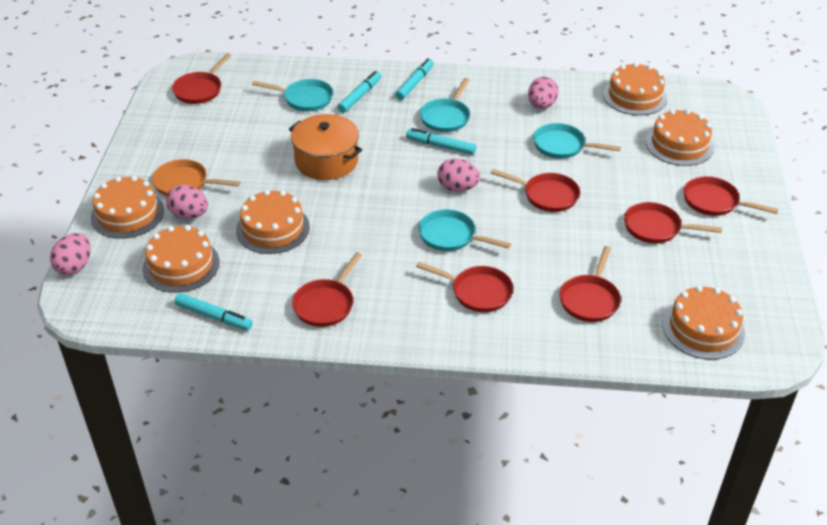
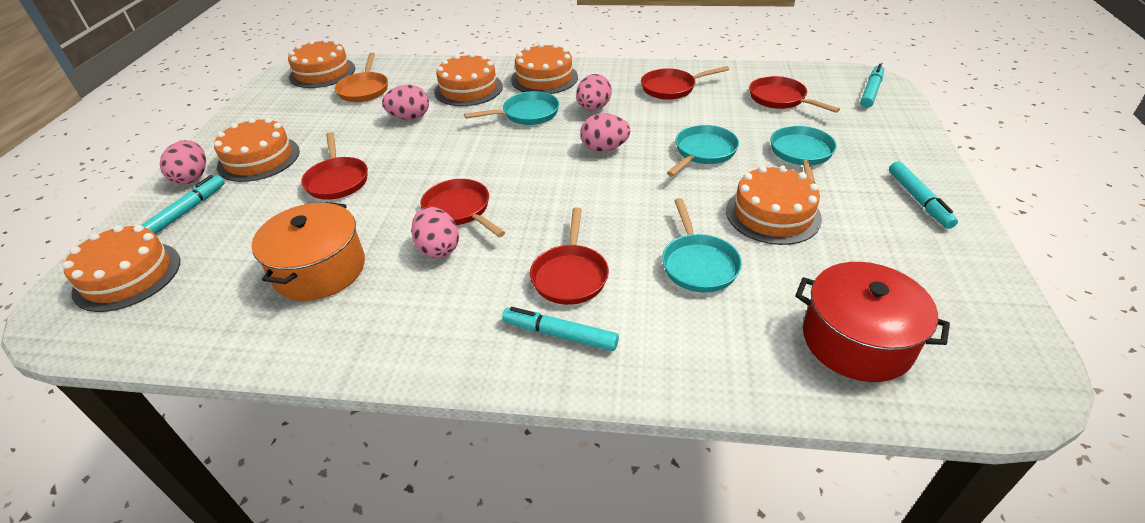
pink egg: [50,233,91,275] [166,185,208,219] [437,158,480,191] [528,77,559,109] = 4 -> [160,140,206,184] [382,85,429,120] [411,207,459,258] [576,74,612,111] [580,113,630,152] = 5
red pan: [172,53,232,104] [292,252,362,327] [416,262,513,312] [491,169,580,212] [560,246,621,322] [624,202,722,244] [684,176,778,216] = 7 -> [301,132,368,200] [420,179,505,237] [530,207,609,305] [641,66,729,100] [749,76,840,113] = 5
red pot: none = 0 -> [795,262,950,382] = 1

